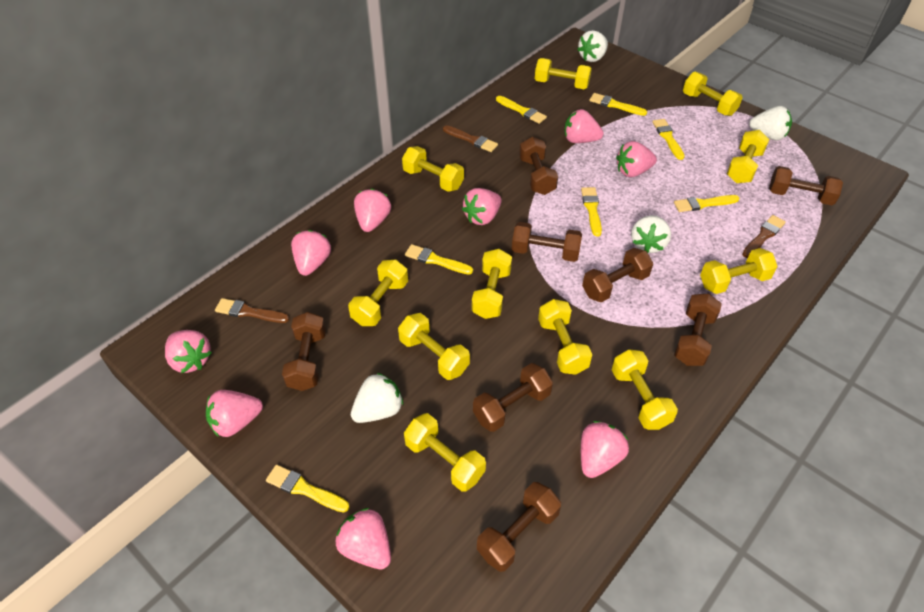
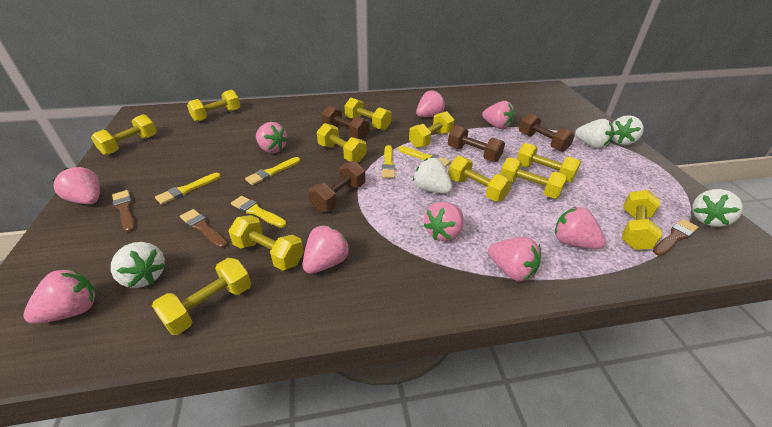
brown dumbbell: [282,312,326,391] [473,363,553,432] [477,482,561,572] [512,222,582,262] [519,137,558,195] [582,248,653,302] [674,293,722,366] [769,166,843,205] = 8 -> [308,161,365,212] [322,105,370,140] [448,125,505,162] [519,113,575,152] = 4
white strawberry: [351,372,403,423] [577,30,608,62] [631,215,671,253] [749,106,792,140] = 4 -> [111,242,166,288] [413,158,453,193] [575,119,614,149] [612,115,644,145] [692,189,743,227] = 5
yellow brush: [266,465,350,512] [405,244,473,275] [496,96,547,124] [581,187,602,236] [589,93,647,116] [652,119,685,160] [674,195,739,212] = 7 -> [155,173,221,205] [231,196,286,228] [245,157,300,185] [382,145,395,178] [398,146,450,168] = 5

